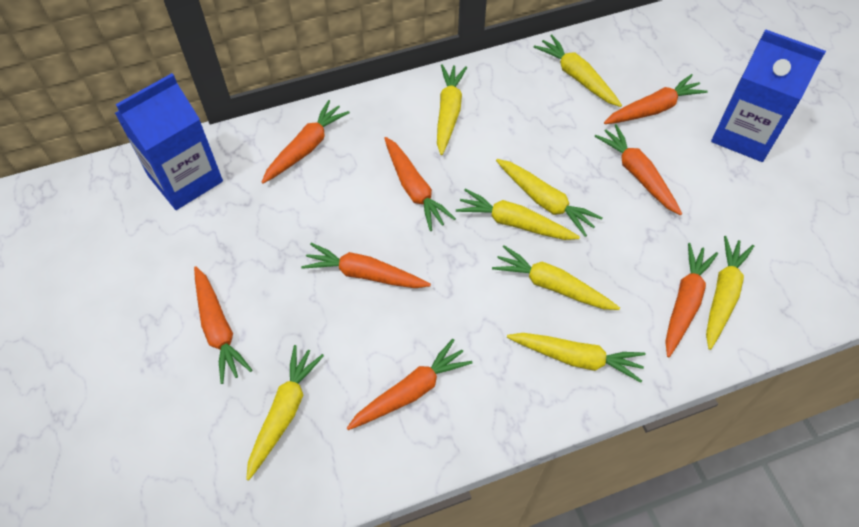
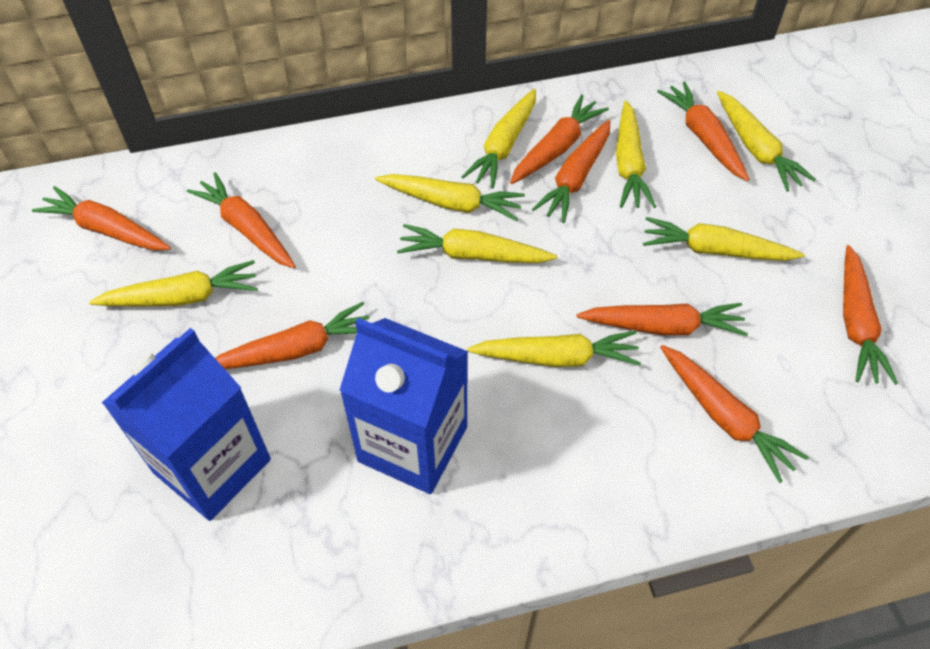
orange carrot: [194,266,252,384] [262,100,350,184] [301,243,431,288] [347,339,472,430] [384,137,456,231] [595,124,682,215] [604,74,708,124] [665,243,718,357] = 8 -> [32,186,171,250] [187,172,296,268] [215,302,370,369] [510,95,609,184] [532,120,610,223] [577,303,748,336] [657,82,749,181] [660,345,809,483] [843,245,898,385] = 9

